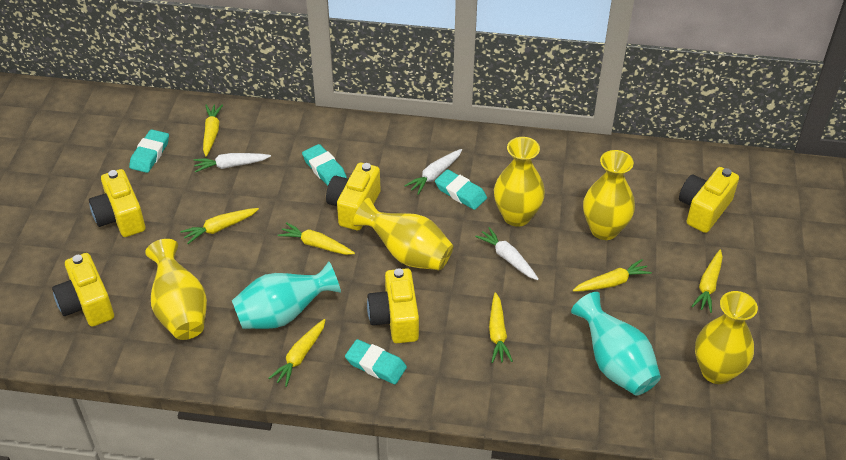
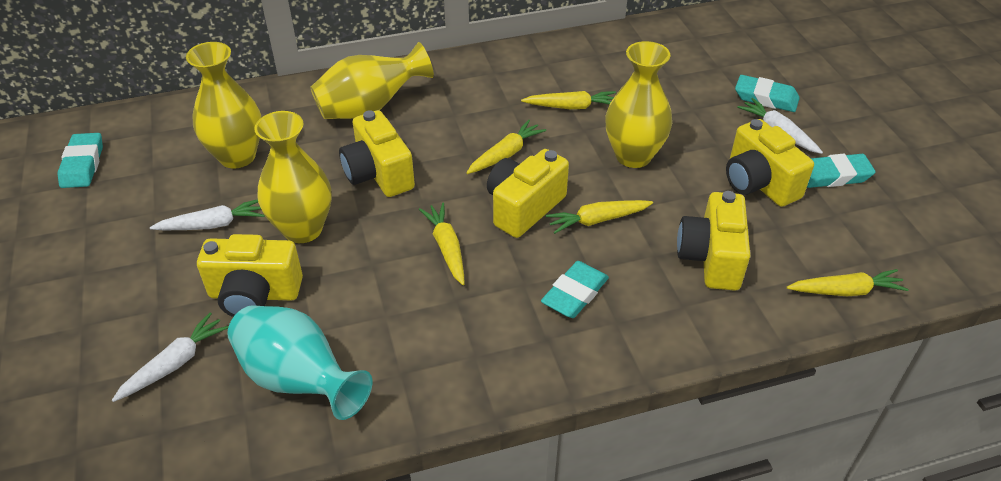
turquoise vase: [232,262,341,329] [571,292,661,396] = 2 -> [227,305,373,420] = 1
yellow carrot: [180,208,259,244] [203,104,223,156] [269,319,325,387] [278,222,355,255] [489,292,513,363] [573,259,652,292] [691,250,723,313] = 7 -> [419,203,465,285] [466,120,546,174] [521,91,616,109] [546,200,653,234] [787,269,909,296] = 5
yellow vase: [145,239,207,340] [353,198,453,270] [494,137,545,227] [583,150,635,240] [695,291,758,384] = 5 -> [186,42,261,169] [254,111,332,243] [310,42,434,119] [605,41,672,168] = 4

